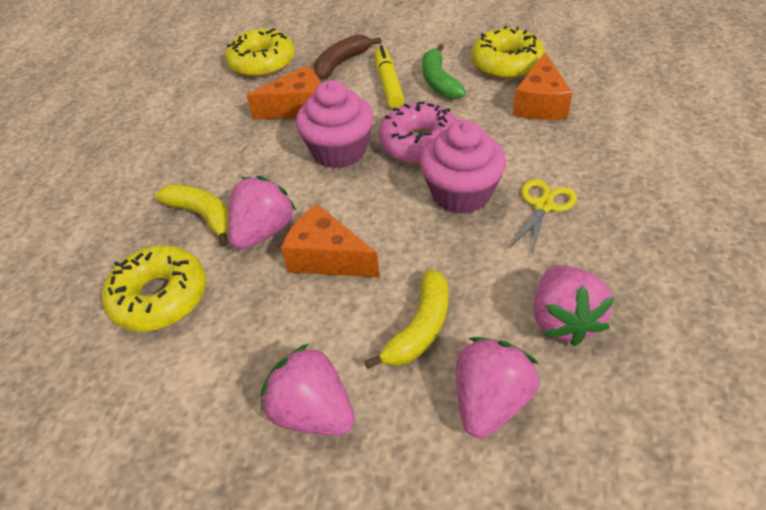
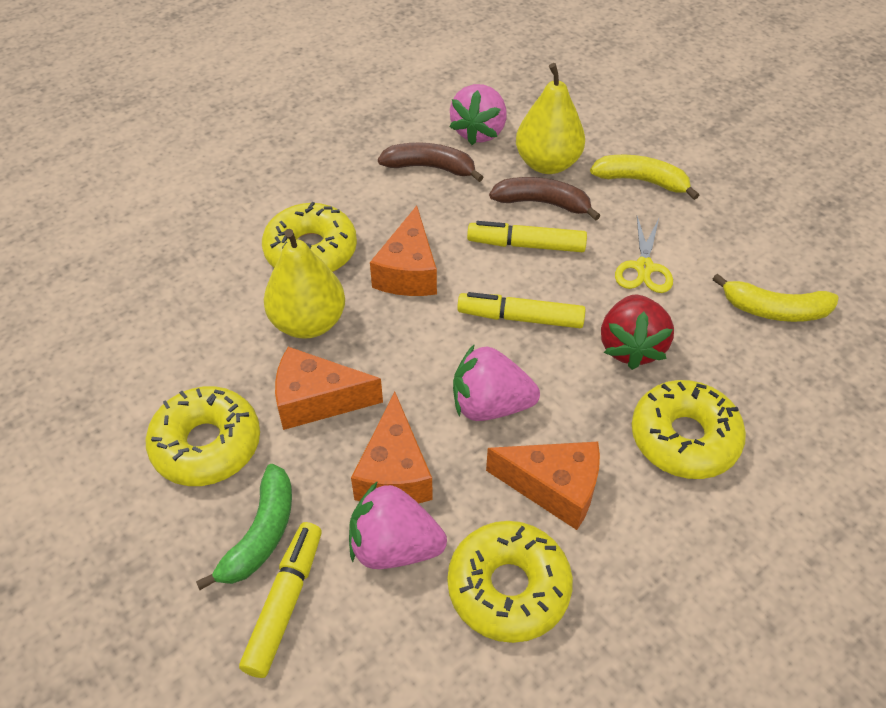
brown banana: [314,35,382,80] = 1 -> [378,143,484,182] [489,177,601,221] = 2
orange cheese: [247,65,320,119] [281,204,380,277] [513,52,572,120] = 3 -> [275,347,383,430] [351,392,433,503] [370,205,437,296] [486,441,600,530] = 4
pink cupcake: [296,80,374,168] [420,120,506,214] = 2 -> none = 0
pink donut: [379,102,458,164] = 1 -> none = 0
pink strawberry: [228,176,297,250] [261,344,355,436] [456,337,539,438] [533,265,615,346] = 4 -> [349,481,447,569] [450,84,507,145] [453,344,540,421] = 3
red strawberry: none = 0 -> [601,295,674,370] = 1
yellow donut: [102,245,206,331] [225,28,295,77] [471,26,545,79] = 3 -> [146,386,260,486] [262,202,357,272] [447,521,573,643] [632,380,746,479] = 4
yellow marker: [374,45,404,108] = 1 -> [239,522,322,678] [457,292,586,328] [467,221,587,252] = 3
yellow pear: none = 0 -> [264,229,345,339] [516,63,585,174] = 2

